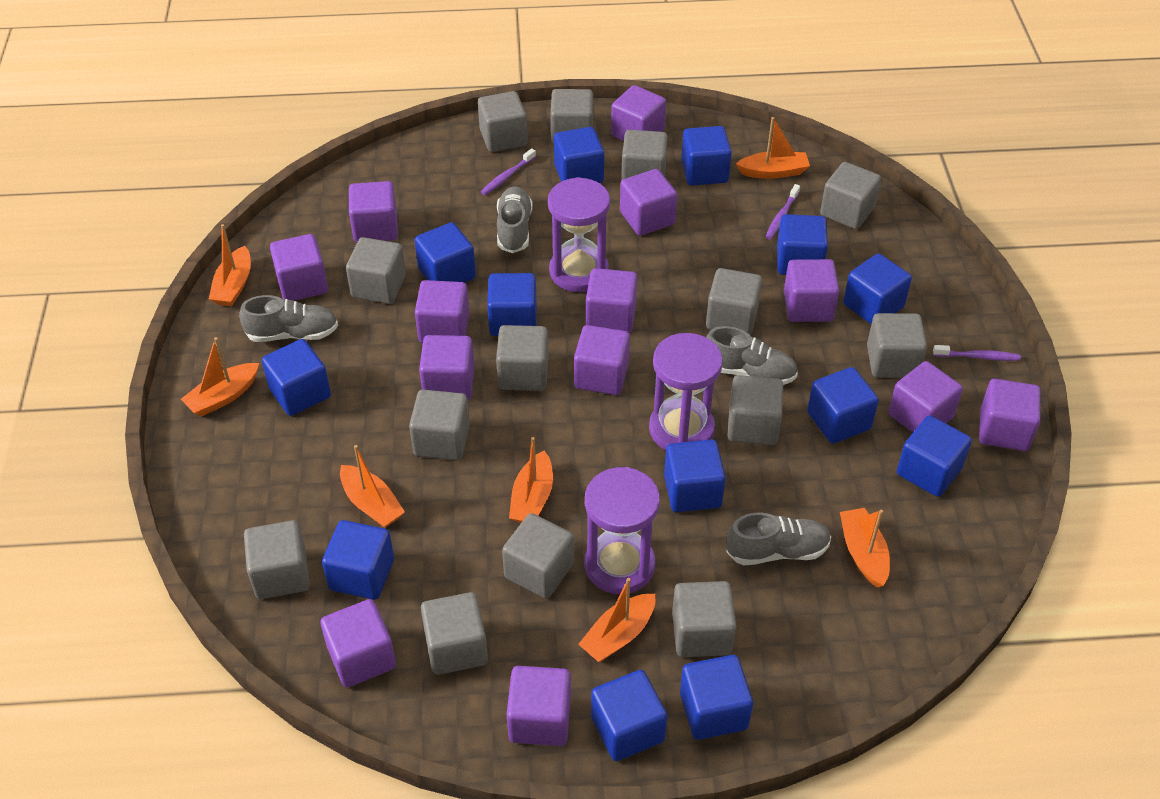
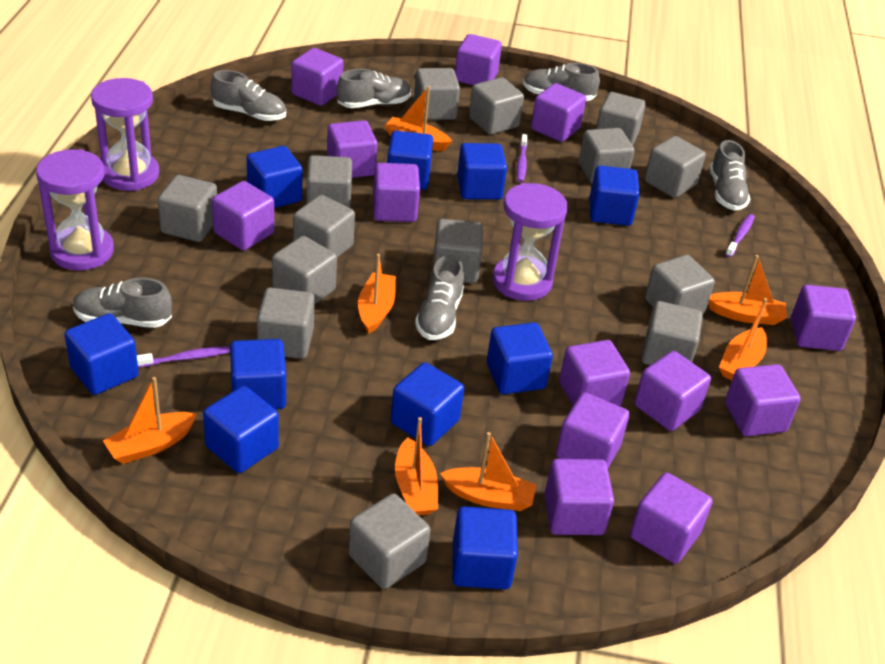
blue cube: [262,339,331,416] [322,520,394,600] [415,222,476,283] [487,273,537,336] [554,127,604,183] [591,670,667,761] [664,439,726,512] [680,655,753,740] [681,126,732,186] [777,214,828,275] [807,367,879,444] [843,253,912,324] [897,415,972,497] = 13 -> [65,313,139,395] [203,386,279,473] [230,339,286,409] [247,146,302,208] [387,131,433,190] [391,362,464,446] [452,506,518,590] [457,143,507,200] [487,322,553,394] [590,166,640,226] = 10
grey shoe: [239,295,338,342] [497,186,533,253] [706,326,798,385] [726,512,831,565] = 4 -> [73,278,172,328] [211,70,286,121] [337,69,411,108] [415,255,464,340] [523,63,600,101] [710,140,750,211] = 6

